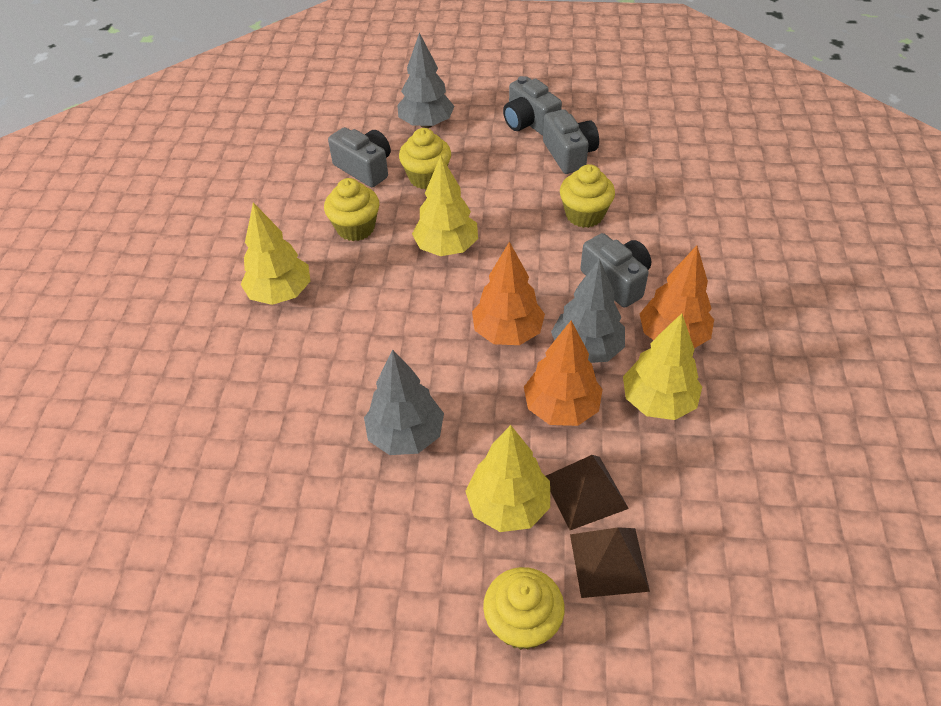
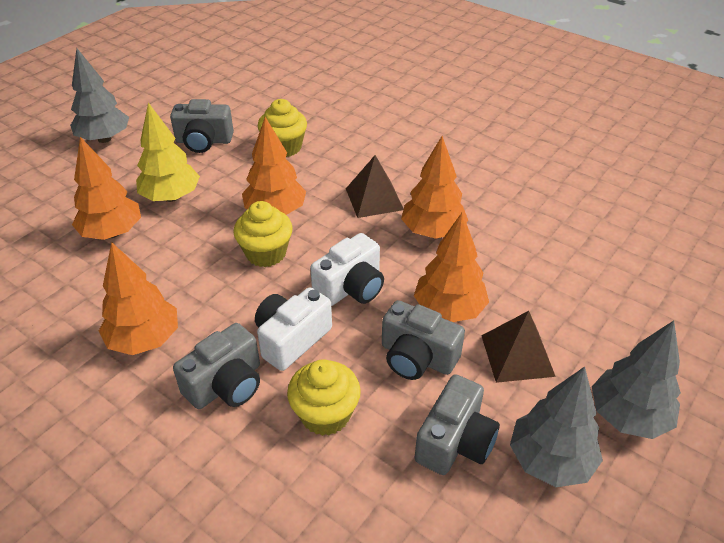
orange tree: [472,242,545,345] [524,321,603,426] [640,246,714,348] = 3 -> [72,137,141,240] [99,242,178,355] [242,117,306,215] [401,136,468,239] [414,213,489,322] = 5
white camera: none = 0 -> [255,287,332,371] [310,233,384,306] = 2
yellow cupcake: [324,178,380,241] [399,128,451,189] [483,567,565,650] [560,164,615,228] = 4 -> [233,201,293,267] [258,99,307,157] [287,359,361,436] = 3
yellow tree: [240,203,310,305] [412,156,478,256] [465,425,550,532] [623,313,702,420] = 4 -> [136,102,200,202] = 1

